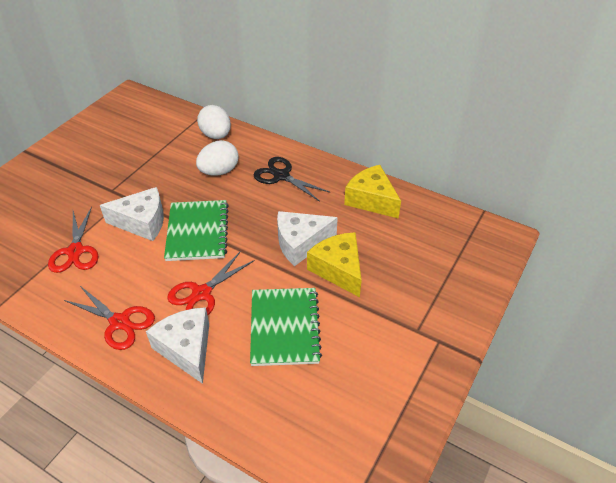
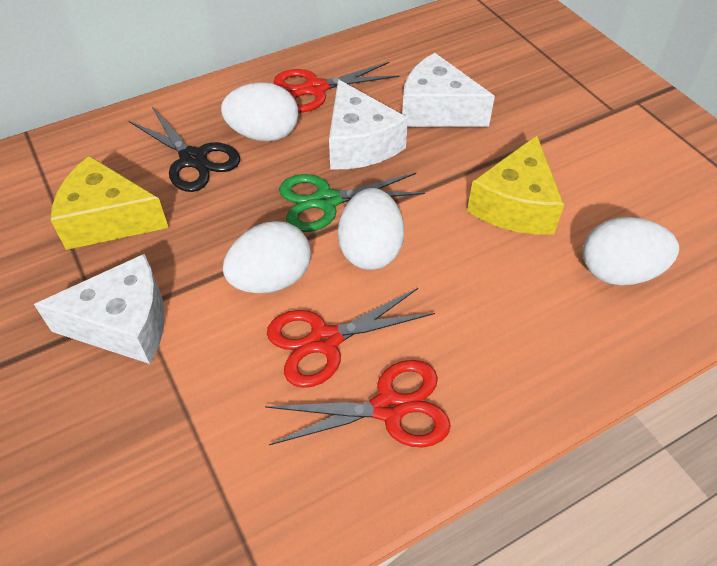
green notebook: [164,200,229,261] [250,288,322,366] = 2 -> none = 0
green scissors: none = 0 -> [279,173,425,232] = 1
white egg: [196,140,239,176] [197,105,231,139] = 2 -> [221,82,299,141] [223,221,311,293] [338,188,404,270] [583,217,679,286] = 4

